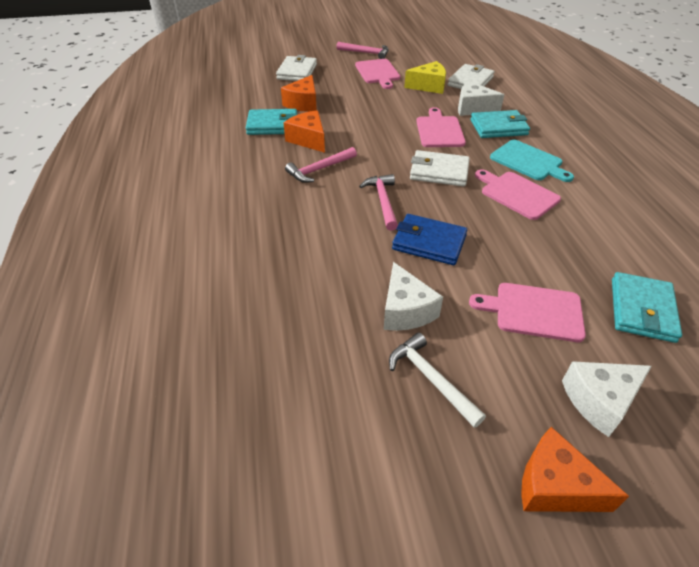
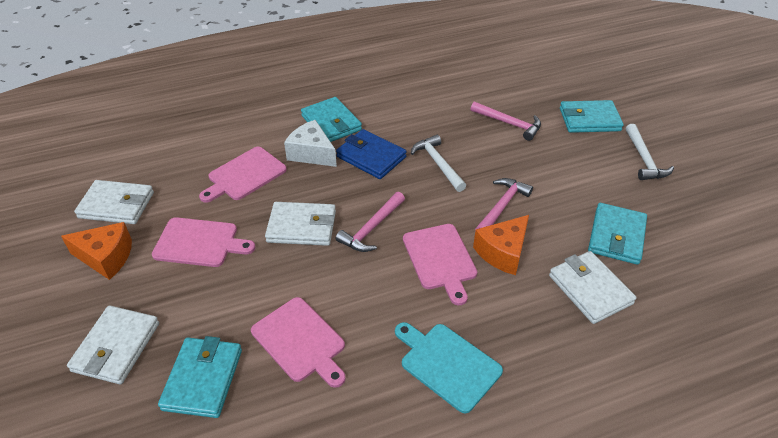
orange cheese: [281,75,317,112] [283,111,325,153] [521,427,629,512] = 3 -> [61,222,132,280] [473,215,529,275] = 2
turquoise wallet: [246,109,298,135] [470,110,530,138] [612,272,682,343] = 3 -> [158,336,242,418] [301,97,362,142] [560,100,624,133] [588,203,647,265] = 4
white cheese: [384,262,443,331] [458,81,505,116] [562,361,652,437] = 3 -> [284,120,337,167] = 1
white hammer: [389,332,486,428] = 1 -> [411,135,466,192] [626,124,674,180] = 2
white wallet: [276,55,317,81] [410,150,470,187] [448,64,494,89] = 3 -> [67,306,159,384] [74,180,154,224] [265,202,336,246] [549,251,637,324] = 4
yellow cheese: [404,61,446,94] = 1 -> none = 0

